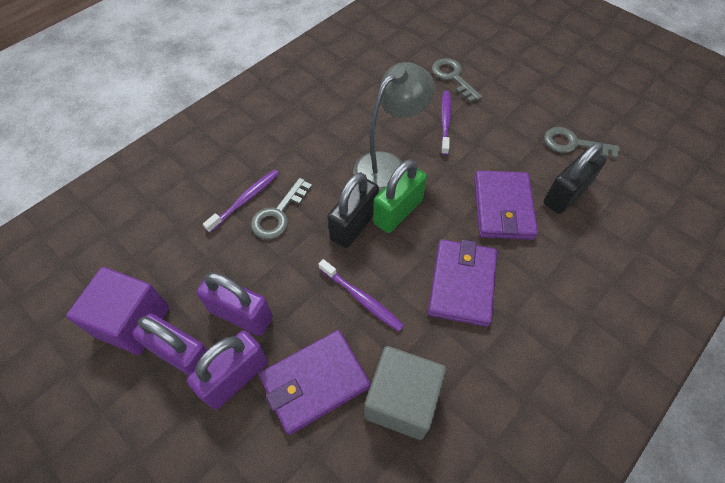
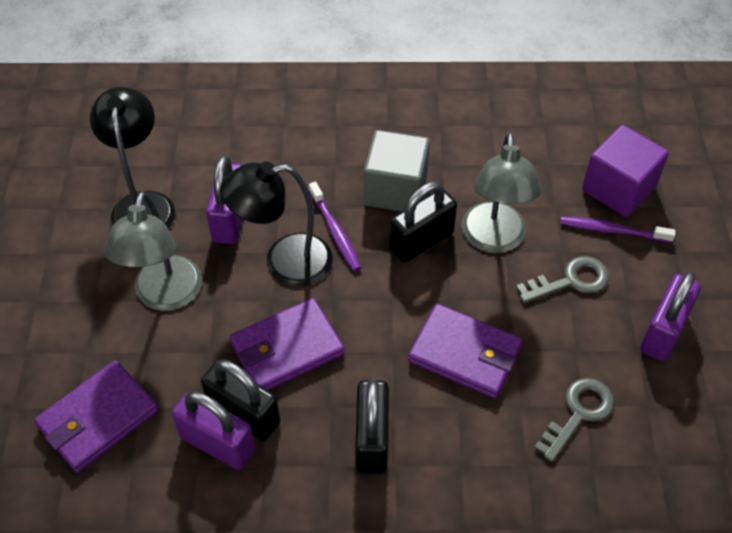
black lamp: none = 0 -> [90,87,175,229] [221,162,332,287] = 2
black padlock: [327,172,379,248] [543,142,606,214] = 2 -> [201,360,280,441] [356,379,389,474] [389,182,457,262] = 3
green padlock: [373,159,427,233] = 1 -> none = 0
grey key: [251,178,312,239] [432,58,482,103] [544,127,620,159] = 3 -> [516,256,609,303] [534,378,614,462] = 2
grey lamp: [353,62,435,193] = 1 -> [104,191,202,311] [461,132,542,253] = 2
purple toothbrush: [203,169,279,233] [318,259,404,332] [441,90,452,155] = 3 -> [309,182,361,271] [560,216,675,243] = 2

